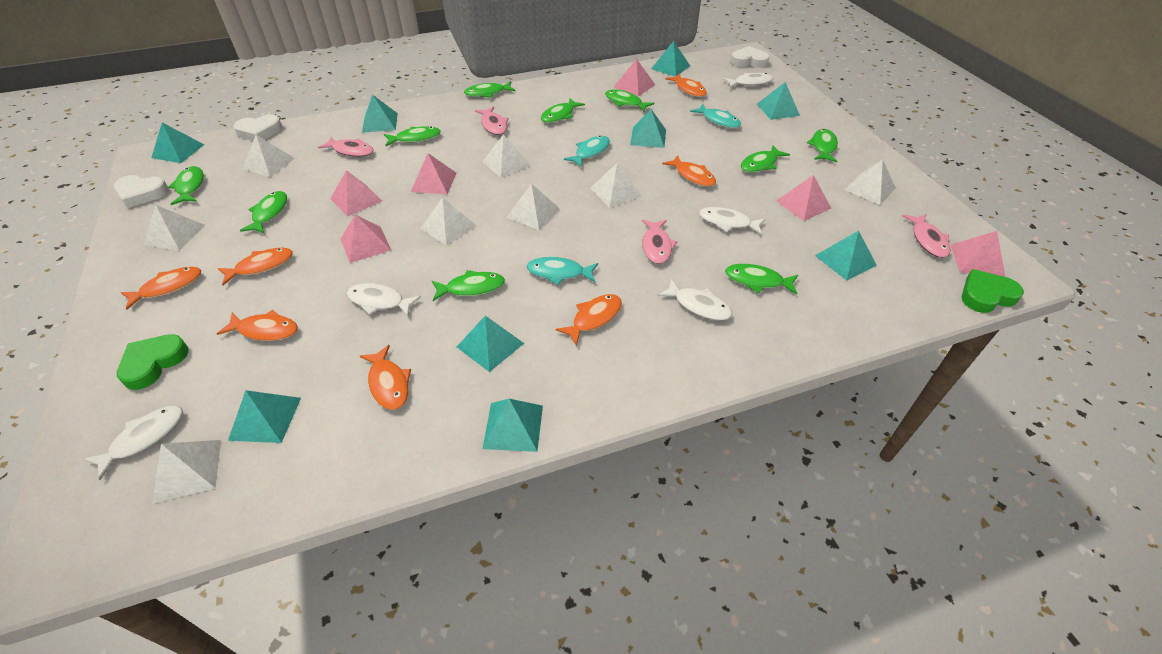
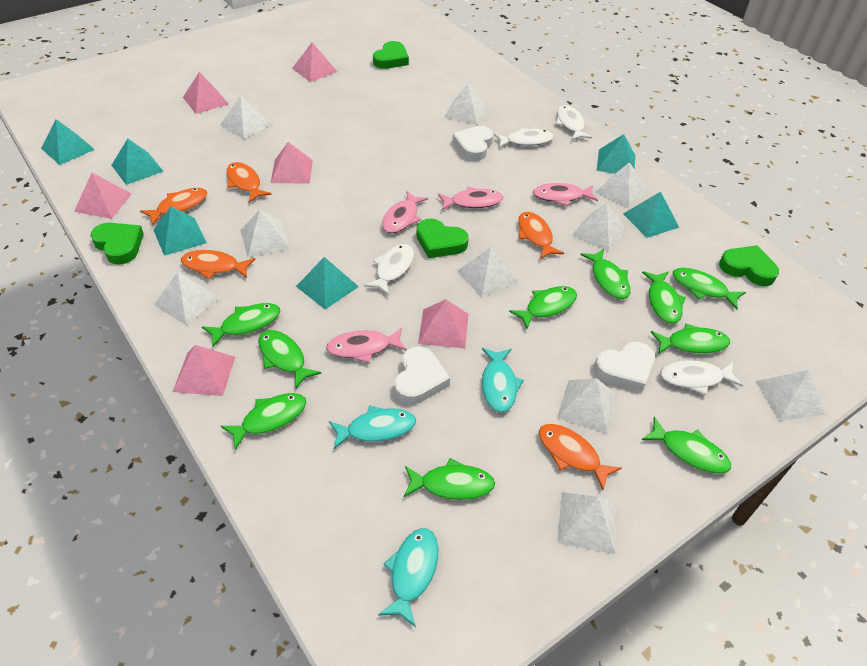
green heart: [117,334,189,390] [961,269,1024,313] = 2 -> [90,223,144,265] [373,41,409,69] [417,218,469,258] [719,245,779,286] = 4
orange fish: [120,267,201,310] [217,248,293,285] [217,310,298,341] [360,345,411,410] [556,294,622,346] [662,155,716,187] [665,74,707,97] = 7 -> [140,188,208,225] [181,250,255,279] [226,162,272,203] [518,212,564,259] [539,424,622,490] = 5
turquoise pyramid: [151,123,204,163] [228,390,301,443] [362,94,398,133] [457,316,524,372] [483,399,543,452] [630,109,666,148] [651,41,690,77] [757,82,800,120] [815,231,877,281] = 9 -> [41,119,95,165] [111,139,163,185] [153,207,207,256] [296,257,359,309] [597,134,635,174] [623,192,679,238] = 6
white fish: [84,406,183,480] [347,283,421,316] [658,279,732,321] [699,207,766,235] [723,73,773,88] = 5 -> [364,244,414,295] [494,128,554,148] [556,105,592,140] [660,360,743,395] = 4
white pyramid: [143,205,205,251] [152,440,221,504] [242,135,295,177] [420,197,477,246] [482,135,531,178] [506,183,560,230] [591,163,642,208] [845,160,896,205] = 8 -> [154,272,220,325] [221,96,271,139] [240,209,290,257] [444,84,487,125] [458,247,517,298] [557,378,617,434] [557,492,617,554] [572,203,626,251] [595,162,647,208] [756,370,825,421] = 10

